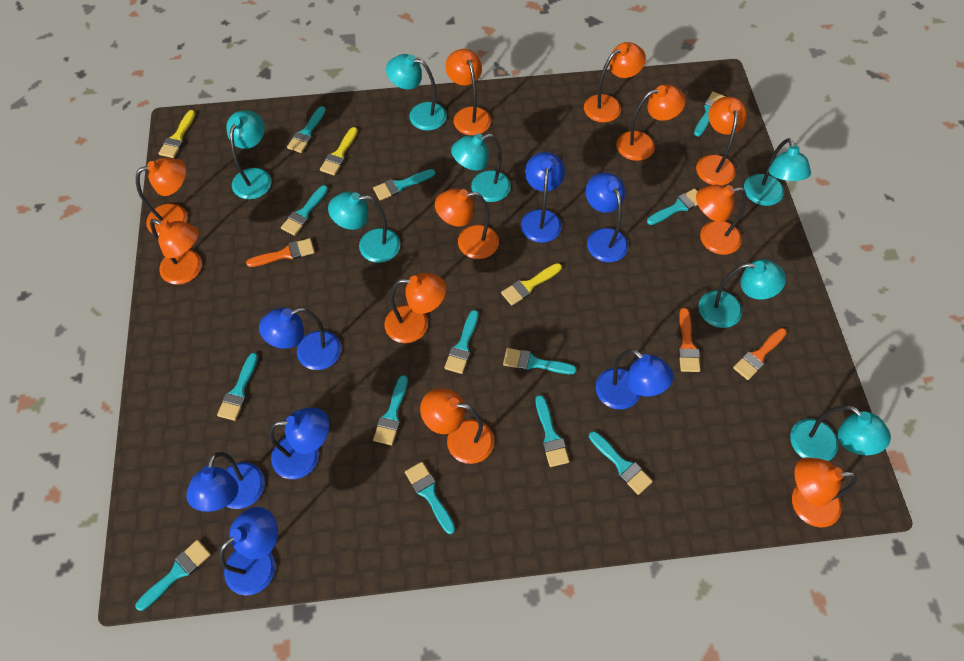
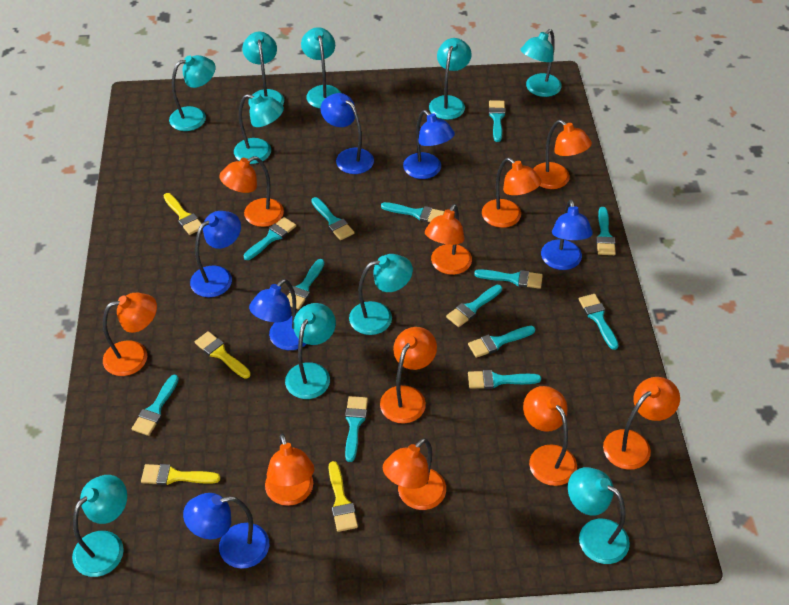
blue lamp: [186,452,265,512] [219,507,278,596] [259,308,341,370] [269,408,329,479] [521,152,565,243] [586,173,628,262] [596,349,673,410] = 7 -> [183,493,269,569] [190,211,241,297] [249,279,306,350] [321,93,374,174] [403,110,455,179] [541,199,593,270] = 6
orange brush: [246,238,315,267] [678,308,700,372] [733,328,787,380] = 3 -> none = 0
orange lamp: [136,158,188,236] [150,219,202,284] [385,273,446,343] [420,388,494,464] [435,189,499,259] [445,49,491,135] [584,42,646,123] [616,84,686,161] [696,97,747,185] [696,184,747,255] [792,457,857,528] = 11 -> [103,293,157,376] [219,156,284,227] [265,434,314,506] [380,327,437,424] [383,438,446,510] [425,204,472,275] [482,158,542,228] [523,386,577,486] [533,120,592,189] [603,377,680,470] = 10
turquoise lamp: [226,110,272,199] [328,191,400,263] [386,54,447,131] [451,134,511,202] [699,259,786,328] [744,138,811,206] [790,405,891,461] = 7 -> [72,475,127,577] [169,55,216,131] [234,94,284,164] [242,32,284,107] [285,303,336,399] [301,27,341,109] [349,254,413,335] [429,38,472,120] [520,29,562,97] [568,467,630,564] = 10
yellow brush: [158,110,196,158] [320,127,358,175] [501,263,562,306] = 3 -> [141,464,221,485] [164,193,202,235] [195,331,251,379] [329,461,358,532] = 4

